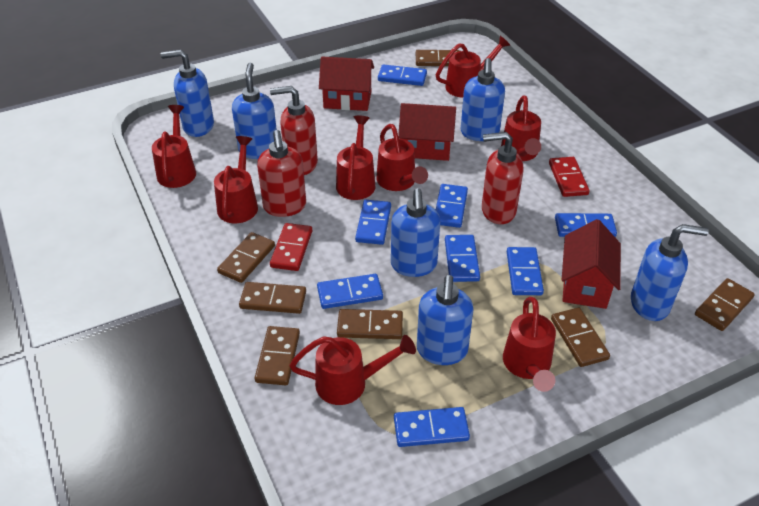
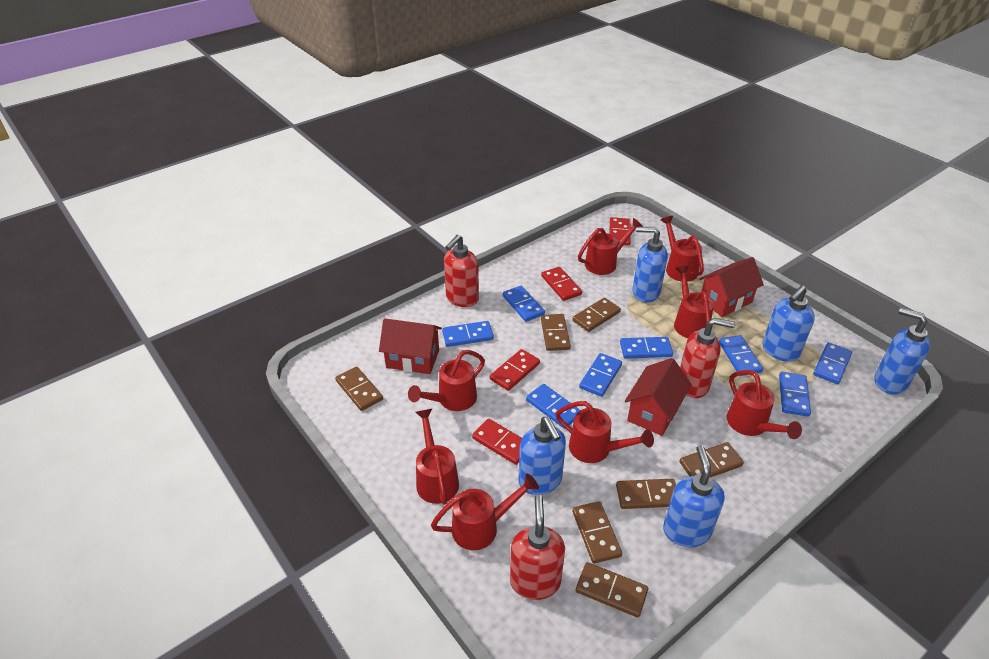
blue soap dispenser: [161,50,214,137] [232,63,277,159] [391,188,440,277] [417,275,474,365] [461,58,505,141] [631,224,709,321] = 6 -> [518,417,566,495] [632,227,668,302] [663,445,725,547] [762,286,815,362] [874,308,930,394] = 5
red domino: [270,223,312,271] [549,157,590,197] = 2 -> [472,419,522,465] [490,349,540,391] [541,267,582,301] [610,217,631,246] = 4

